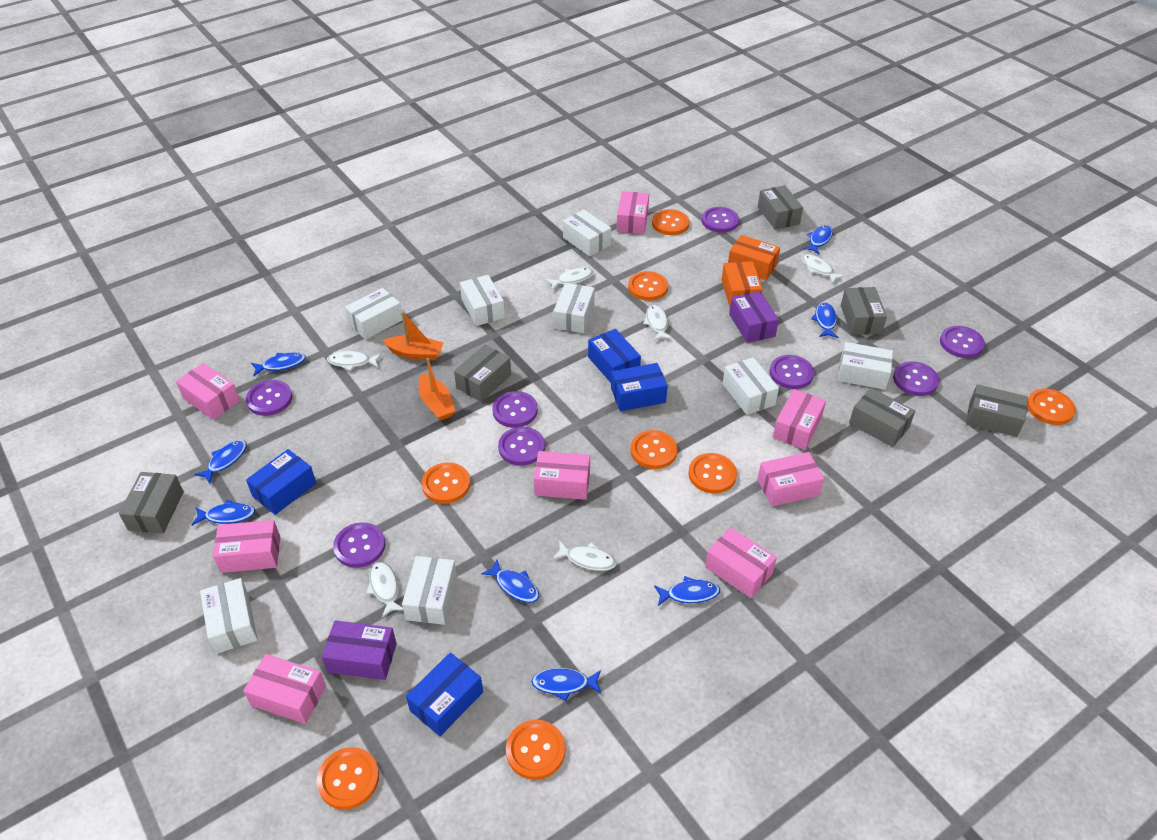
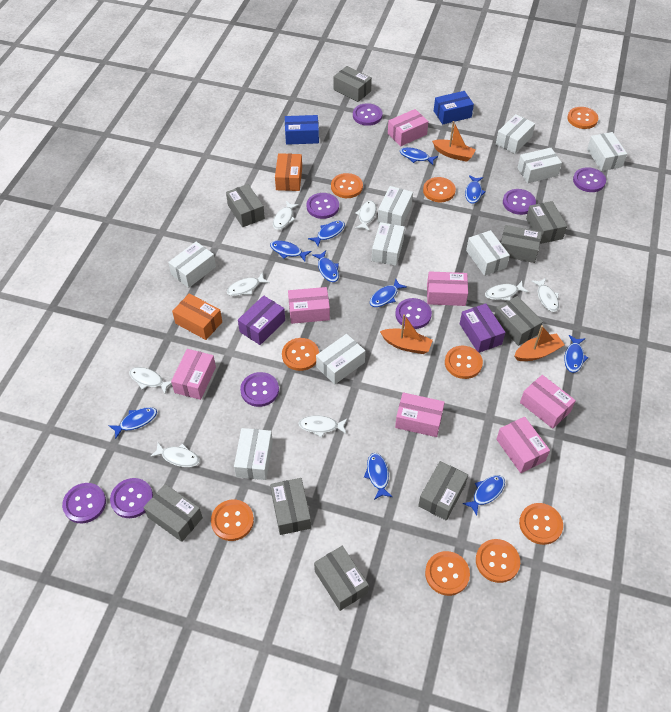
blue box: [246,449,316,515] [406,653,483,736] [588,329,641,383] [611,363,668,411] = 4 -> [285,115,319,145] [434,91,474,125] = 2
blue fish: [192,500,256,525] [194,440,247,484] [251,352,306,376] [481,559,539,603] [531,668,602,701] [654,576,720,606] [803,225,833,254] [811,302,838,338] = 8 -> [108,407,157,439] [270,240,312,261] [308,221,345,246] [312,251,339,282] [364,453,392,500] [370,278,407,307] [400,147,438,165] [462,475,505,516] [465,175,486,204] [564,335,588,373] = 10
grey box: [119,472,184,534] [454,345,511,402] [758,185,803,230] [841,287,887,335] [849,388,915,447] [966,384,1028,437] = 6 -> [144,484,203,542] [226,184,265,227] [270,478,311,535] [314,546,369,611] [334,66,372,102] [418,461,468,521] [494,296,543,346] [501,225,542,263] [526,201,567,244] = 9
orange boat: [383,311,444,360] [419,358,455,421] = 2 -> [380,314,433,354] [432,121,476,162] [515,325,565,361] = 3
orange button: [317,747,379,810] [422,463,471,504] [506,720,565,780] [628,271,668,301] [630,430,677,469] [652,209,689,235] [689,453,737,494] [1027,389,1076,425] = 8 -> [211,500,254,541] [282,338,319,371] [331,173,363,198] [423,177,456,202] [425,551,470,596] [445,346,483,379] [476,539,520,583] [519,503,563,545] [567,107,598,129] = 9
pink box: [176,363,240,420] [213,520,280,573] [243,654,326,724] [534,451,590,500] [617,191,649,234] [705,527,777,598] [757,452,824,507] [773,389,826,450] = 8 -> [171,349,216,400] [288,287,330,324] [388,109,429,146] [395,392,445,437] [427,271,468,306] [496,417,550,473] [520,375,576,429] = 7
white box: [200,578,258,654] [345,288,402,340] [402,556,457,625] [460,275,505,326] [554,283,595,333] [563,210,611,257] [723,357,779,415] [838,342,893,390] = 8 -> [168,241,216,288] [234,428,273,480] [316,334,365,384] [372,222,405,266] [377,186,413,226] [466,230,510,276] [496,114,535,154] [517,148,562,183] [587,132,627,171] = 9
white fish: [327,351,381,371] [366,561,403,617] [545,268,594,290] [552,541,616,571] [643,305,672,341] [801,254,845,283] = 6 -> [129,367,172,393] [150,443,200,467] [227,272,270,296] [273,201,299,230] [298,416,347,438] [355,201,377,231] [485,281,529,301] [531,278,559,312] = 8

